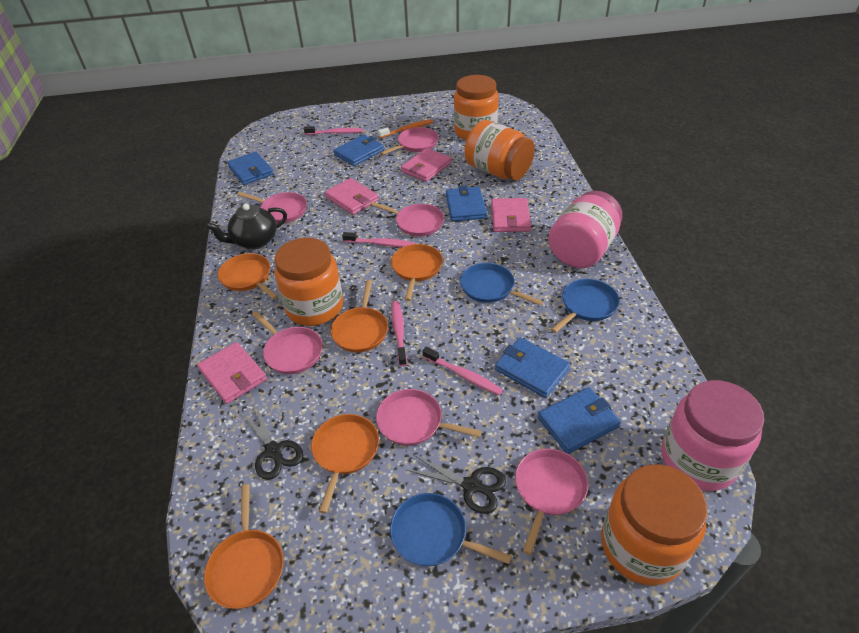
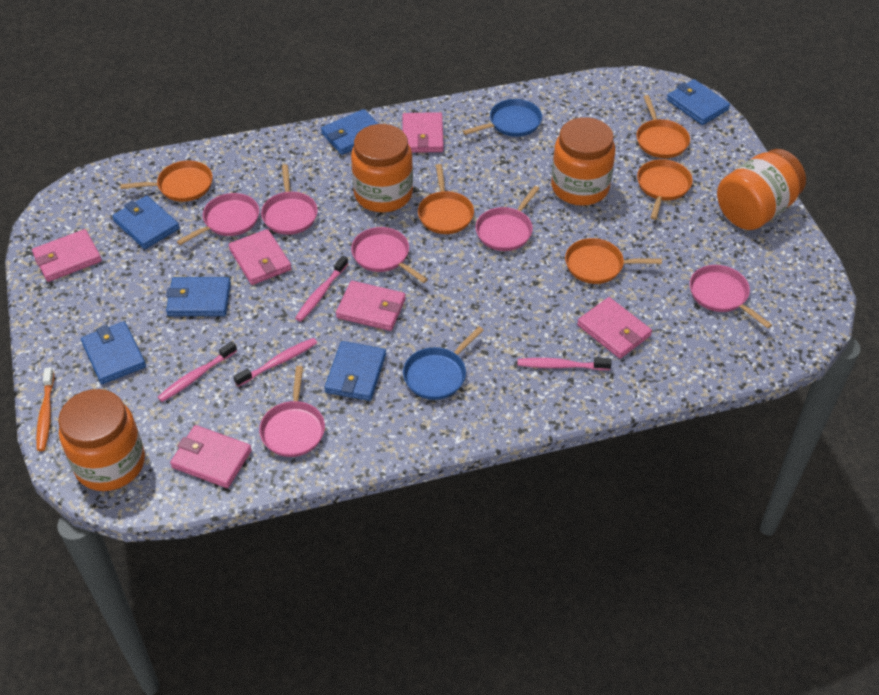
black scissors: [240,404,303,480] [407,455,506,514] = 2 -> none = 0
black teapot: [206,204,287,249] = 1 -> none = 0
blue pan: [390,493,512,566] [460,263,543,305] [551,279,620,333] = 3 -> [403,326,483,400] [463,99,542,137] = 2
blue wallet: [227,152,274,185] [333,134,384,166] [446,186,487,221] [495,337,571,398] [538,387,621,454] = 5 -> [81,321,146,384] [112,196,180,249] [166,277,231,316] [321,109,379,155] [324,341,386,401] [667,79,730,125] = 6
pink jar: [548,191,622,268] [661,380,764,491] = 2 -> none = 0
pink wallet: [197,342,267,404] [325,178,379,215] [401,148,452,182] [491,198,531,232] = 4 -> [32,229,102,282] [170,425,252,488] [229,229,292,285] [336,281,406,331] [402,112,444,153] [577,297,652,359] = 6

